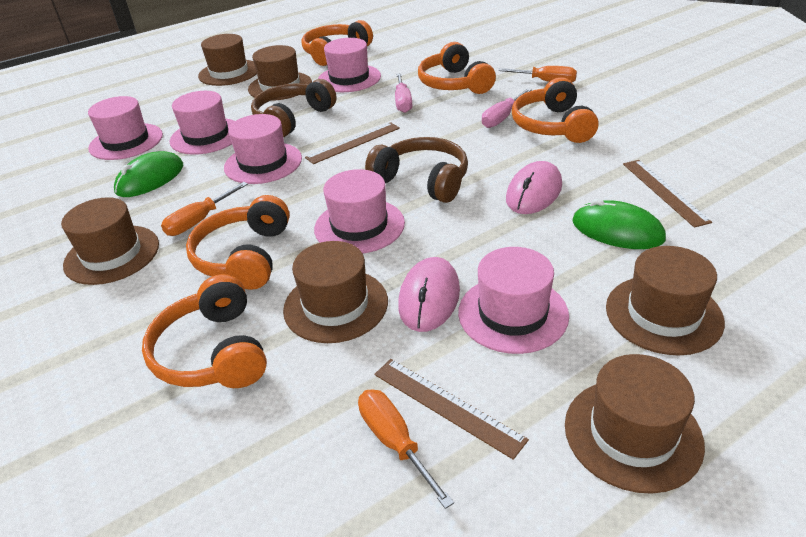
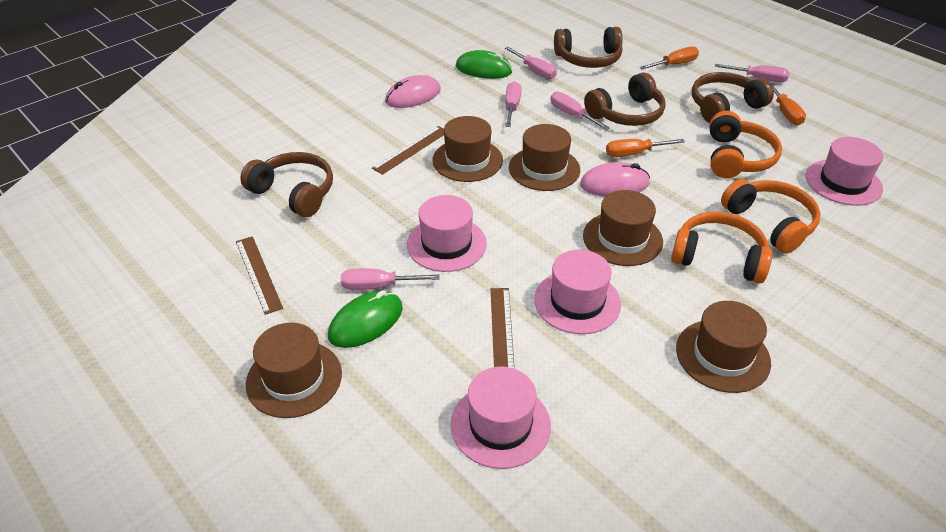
brown hat: [61,197,159,285] [198,34,257,86] [248,45,312,100] [283,241,388,343] [565,354,705,494] [606,246,725,355] = 6 -> [245,323,342,418] [432,116,503,182] [509,124,580,191] [583,190,663,266] [676,301,771,393] = 5
brown headphones: [251,79,337,137] [365,137,468,203] = 2 -> [240,152,333,217] [554,27,623,68] [584,72,666,126] [692,72,774,123] = 4
orange headphones: [142,274,267,388] [186,195,290,290] [302,20,373,66] [418,42,496,94] [512,78,599,143] = 5 -> [671,212,773,283] [709,111,782,178] [721,179,821,254] = 3
pink hat: [88,96,163,160] [170,91,235,155] [224,114,302,184] [314,169,405,254] [318,38,381,92] [458,247,569,354] = 6 -> [407,195,487,272] [451,366,551,469] [534,250,621,334] [806,137,883,206] = 4
pink screwdriver: [395,73,412,113] [482,88,532,128] = 2 -> [341,269,440,290] [505,47,557,79] [505,81,522,127] [551,91,610,130] [715,64,789,82] = 5

